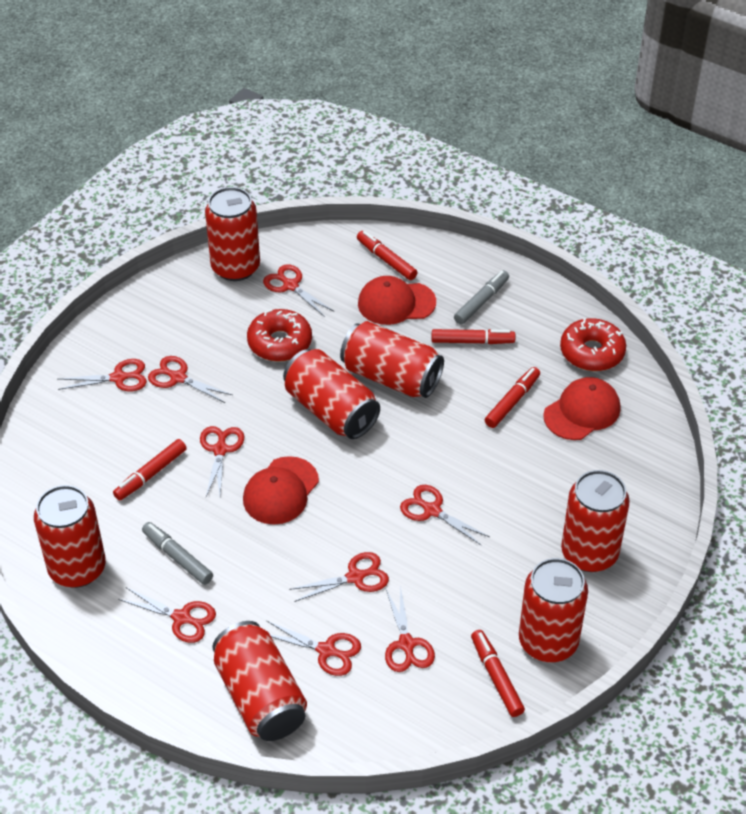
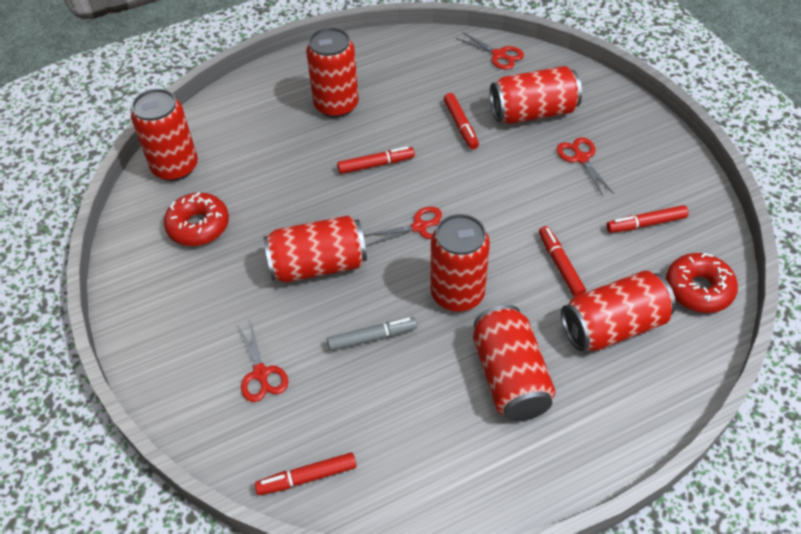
grey marker: [142,522,213,585] [454,270,509,325] = 2 -> [327,317,417,351] = 1
red cap: [243,456,319,525] [358,276,436,325] [543,377,621,440] = 3 -> none = 0
red scissors: [58,359,147,391] [118,587,216,643] [148,356,232,403] [200,426,244,497] [263,264,334,317] [267,621,361,676] [289,552,389,602] [385,586,435,672] [400,485,490,546] = 9 -> [237,320,288,402] [363,207,442,246] [456,32,524,70] [556,137,614,196] = 4

